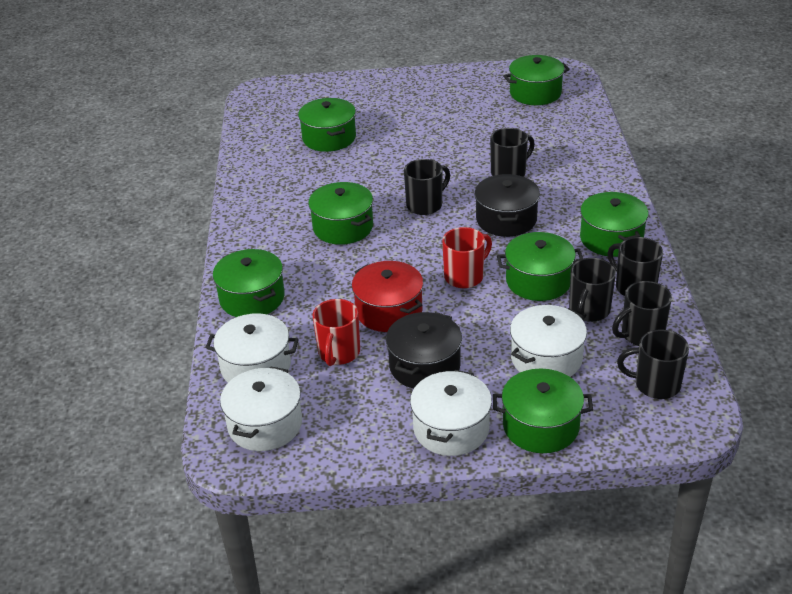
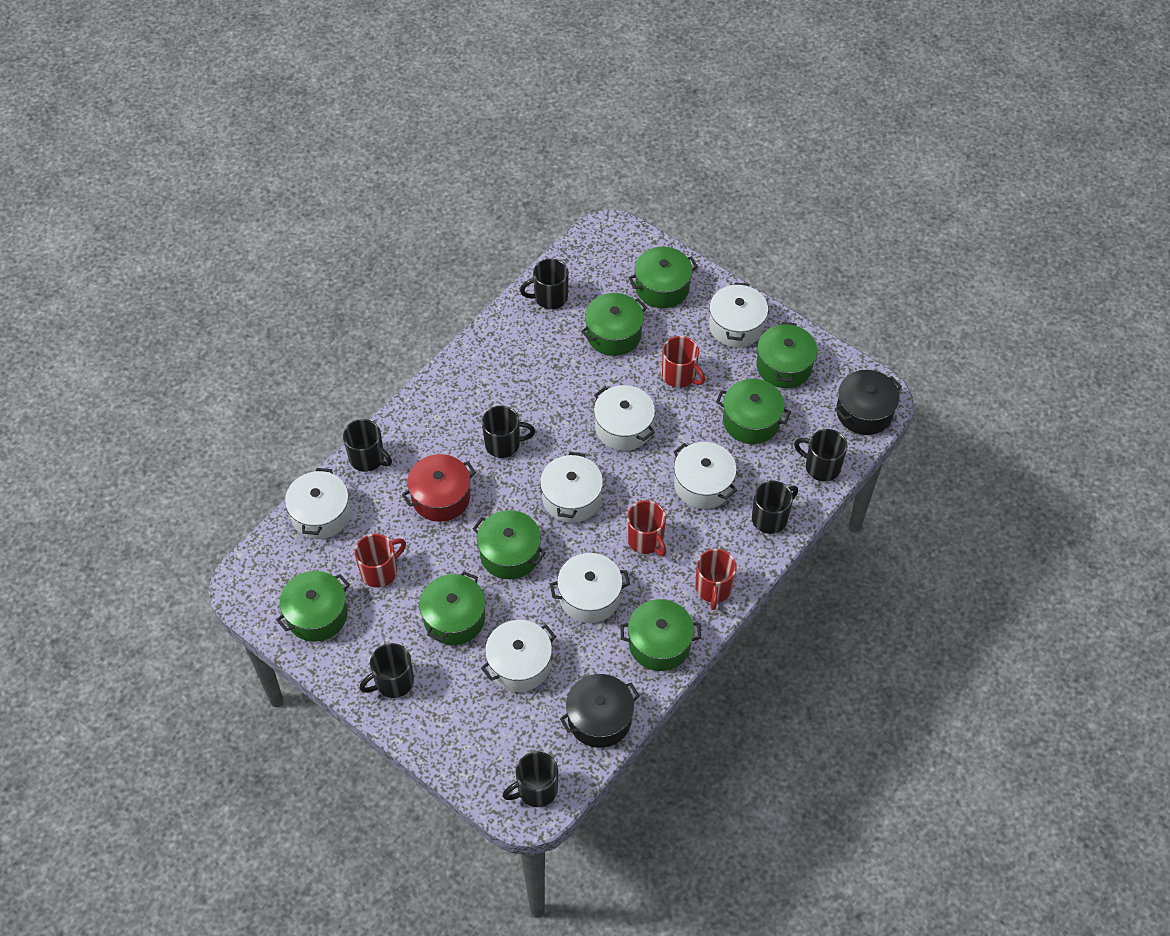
black mug: [404,159,450,215] [490,128,535,177] [569,258,616,322] [608,237,663,296] [612,281,672,346] [617,330,689,399] = 6 -> [343,419,392,472] [360,643,414,698] [482,406,535,458] [503,751,558,807] [520,259,569,309] [752,481,798,534] [794,429,847,482] = 7
green pot: [213,249,285,317] [298,98,356,152] [308,182,373,245] [493,369,593,453] [497,232,583,301] [503,55,570,105] [580,192,648,257] = 7 -> [276,571,350,642] [420,571,485,645] [473,510,546,579] [581,293,647,356] [620,599,701,671] [629,247,698,308] [716,379,791,444] [756,322,817,388] = 8
red mug: [312,299,360,366] [442,227,492,288] = 2 -> [354,534,406,588] [627,501,666,556] [662,336,705,388] [695,549,737,610] = 4
white pot: [205,313,299,382] [220,366,302,451] [410,370,492,456] [510,305,587,377] = 4 -> [285,468,350,539] [481,620,556,692] [540,452,603,523] [550,553,630,623] [594,385,655,451] [674,442,737,509] [709,282,768,347] = 7

